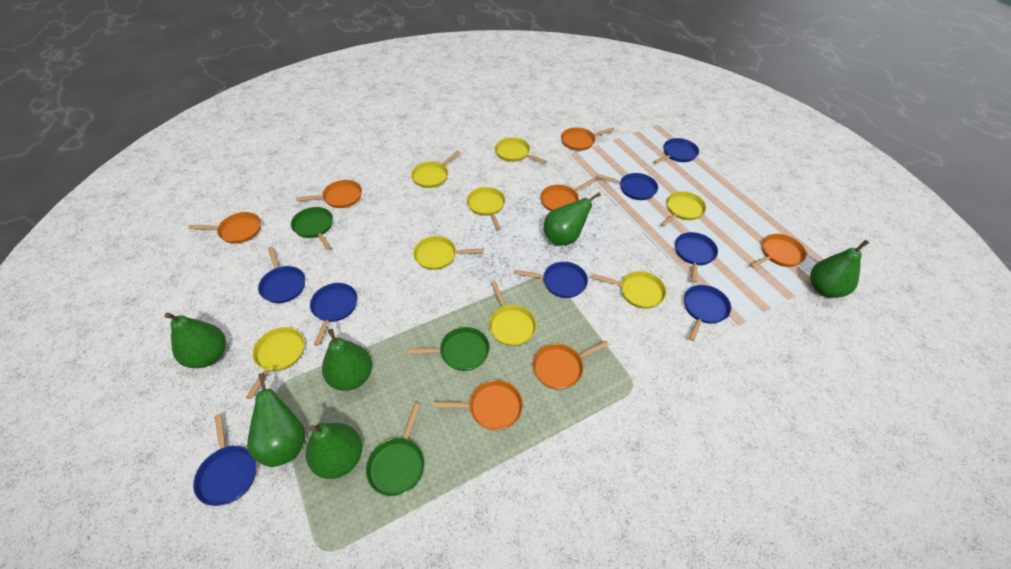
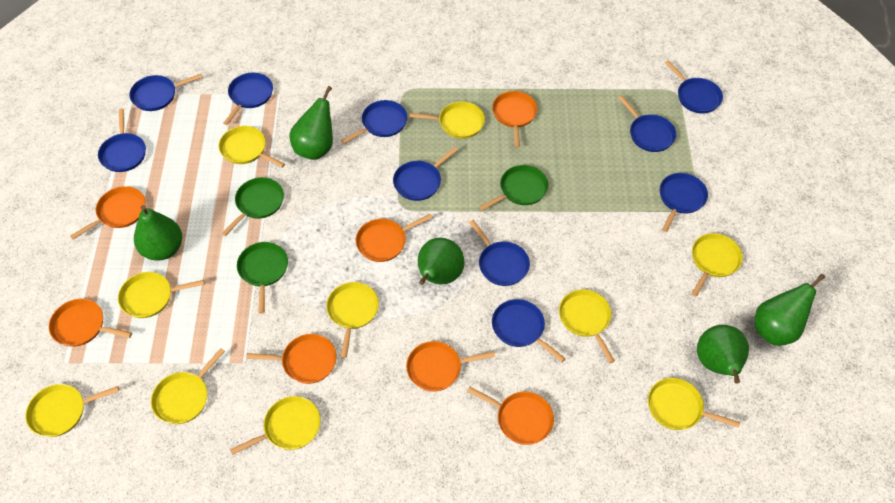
blue pan: [193,414,256,506] [258,247,305,303] [310,283,357,346] [515,262,588,298] [596,173,658,200] [653,138,699,164] [675,232,718,283] [684,285,731,341] = 8 -> [98,109,146,172] [129,74,203,111] [223,73,273,125] [341,100,407,144] [393,147,458,201] [469,220,530,286] [492,299,566,362] [618,96,676,152] [659,173,708,232] [665,60,723,113] = 10
green pear: [165,313,226,368] [247,373,306,467] [306,423,362,479] [322,329,372,391] [544,192,601,246] [810,240,869,298] = 6 -> [134,205,182,261] [290,86,333,160] [418,238,464,285] [697,325,749,384] [754,274,825,346] = 5
yellow pan: [246,327,304,399] [411,151,460,188] [413,236,484,270] [467,187,506,230] [489,282,537,346] [495,137,547,163] [592,271,666,309] [660,191,706,227] = 8 -> [25,384,119,437] [118,272,204,318] [151,348,225,424] [219,126,285,168] [230,396,320,455] [326,282,379,358] [410,101,485,139] [559,289,615,363] [648,378,740,430] [691,233,743,296] = 10

